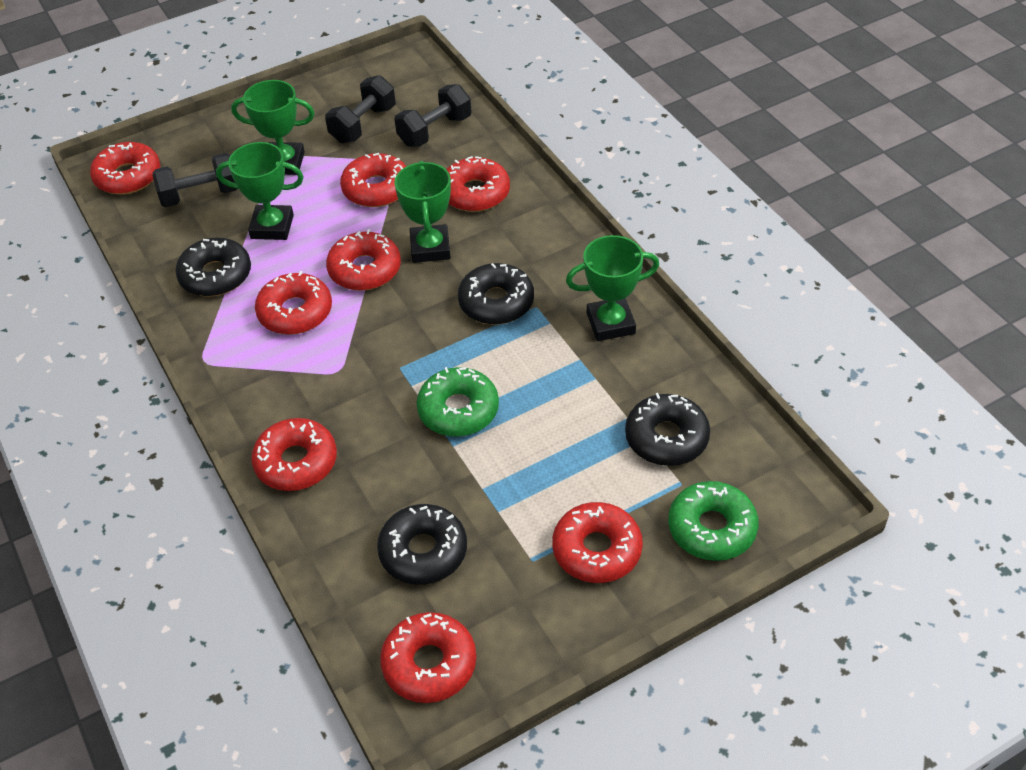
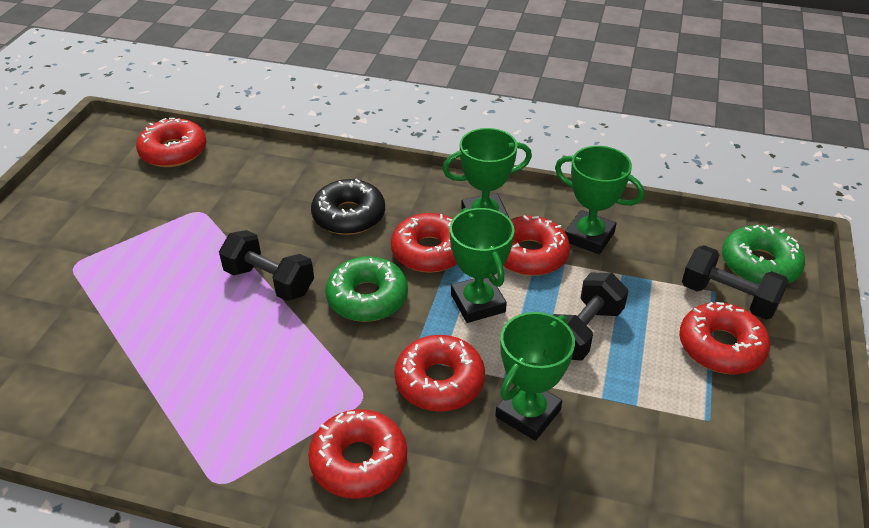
black donut: [175,238,251,297] [377,504,467,585] [458,263,534,325] [625,393,710,466] = 4 -> [311,179,385,235] = 1
red donut: [90,142,160,194] [251,418,337,491] [255,271,332,335] [326,229,401,291] [340,153,406,207] [380,612,476,703] [446,156,510,212] [552,502,643,583] = 8 -> [136,118,206,167] [308,409,407,499] [391,213,457,273] [394,335,485,412] [504,215,570,276] [679,302,770,374] = 6

